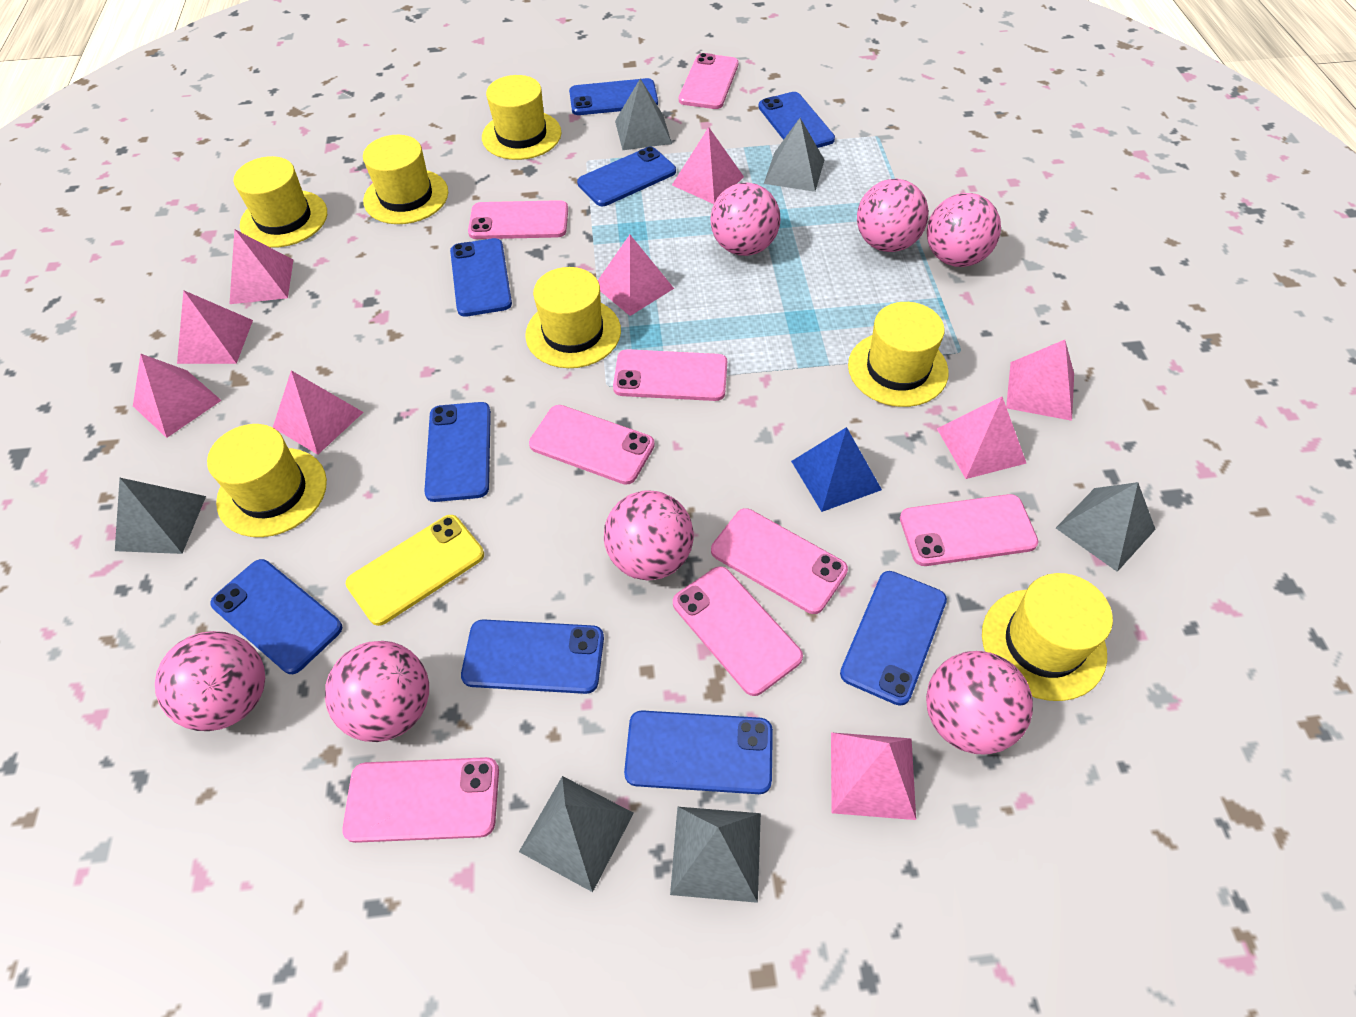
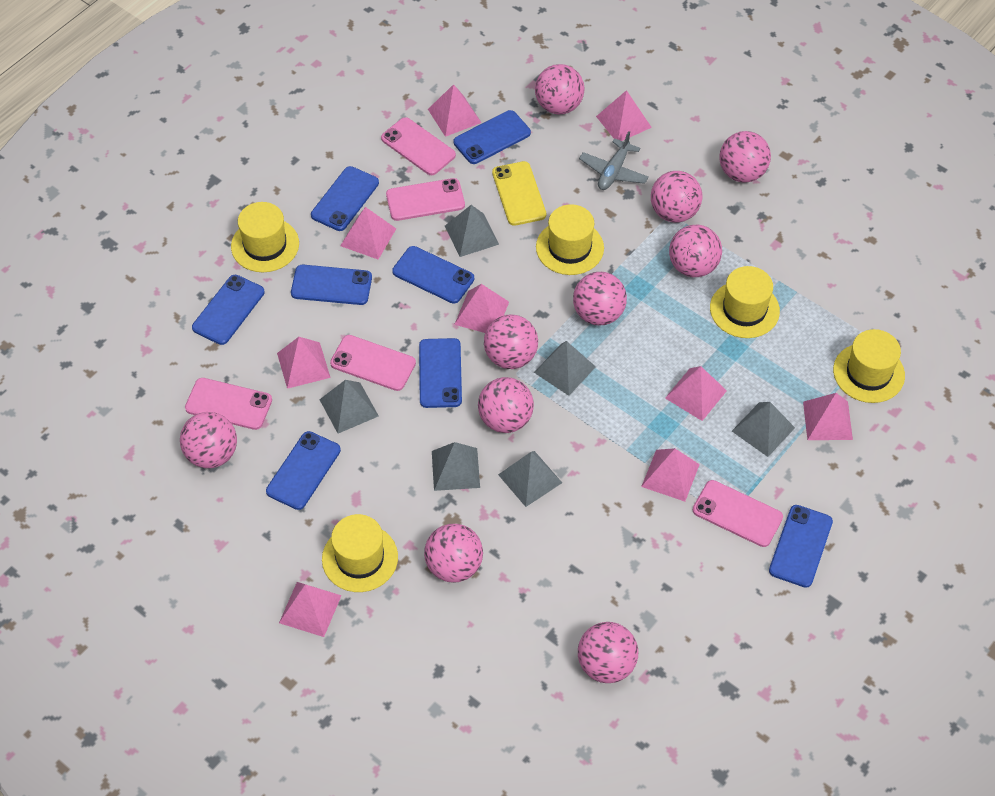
blue phone: [210,559,342,674] [424,402,491,502] [450,238,512,317] [461,619,604,694] [569,78,658,115] [577,147,676,206] [624,710,773,794] [759,92,835,148] [840,571,947,706] = 9 -> [192,275,265,345] [266,431,341,510] [291,265,372,305] [311,166,379,231] [392,246,474,304] [419,338,462,408] [454,110,531,164] [769,505,833,588] = 8
blue pyramid: [791,427,882,512] = 1 -> none = 0
grey plane: none = 0 -> [579,131,649,190] = 1
pink ball: [155,631,265,731] [325,641,429,742] [604,491,694,581] [710,182,780,256] [857,179,929,252] [926,651,1033,754] [927,193,1001,267] = 7 -> [180,412,237,468] [424,524,483,582] [478,377,534,433] [484,315,538,369] [535,64,585,115] [573,272,627,325] [578,622,638,683] [651,171,702,223] [669,225,722,277] [719,131,771,183] = 10
pink phone: [342,757,499,843] [468,200,568,239] [529,405,655,485] [613,349,727,401] [673,566,803,696] [679,53,739,109] [711,508,848,614] [900,494,1038,566] = 8 -> [185,378,272,430] [330,335,416,391] [381,117,456,175] [386,178,465,221] [693,480,783,547] = 5
yellow hat: [207,424,327,537] [234,156,327,248] [363,135,448,224] [482,75,561,160] [525,267,621,368] [848,302,949,407] [982,573,1113,701] = 7 -> [231,202,299,272] [322,514,398,592] [536,204,604,275] [710,266,780,338] [833,329,905,403] = 5

